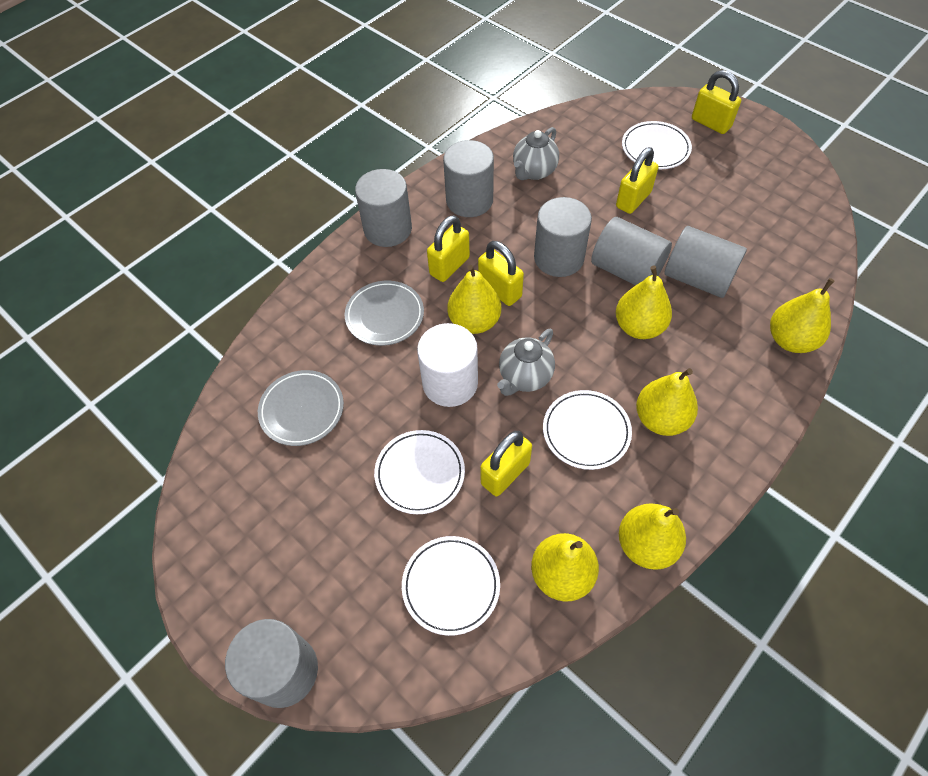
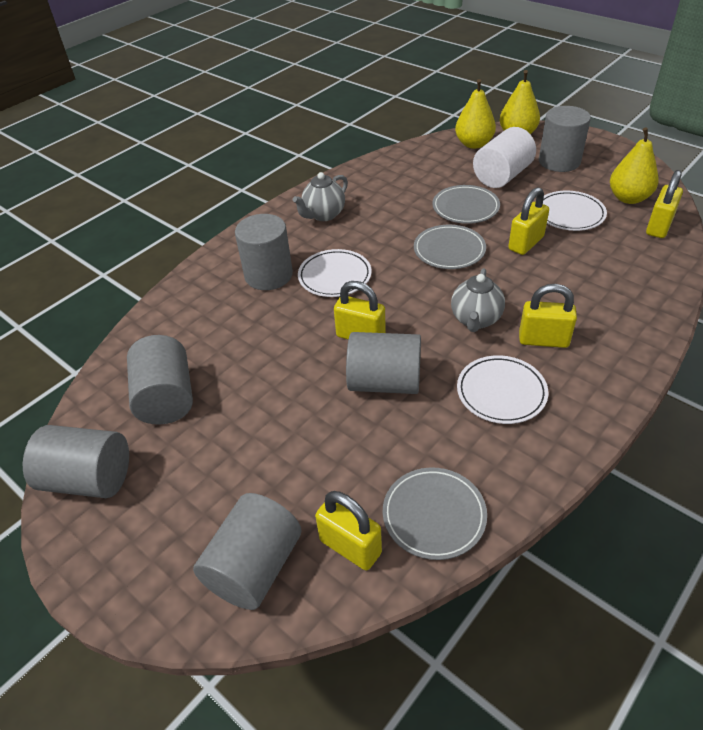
grey plate: [258,370,344,446] [345,281,424,346] = 2 -> [383,467,487,560] [414,225,486,269] [432,185,500,224] = 3
white plate: [374,430,465,514] [402,536,500,636] [543,390,632,470] [622,121,692,169] = 4 -> [298,249,372,297] [457,355,548,424] [543,191,607,231] = 3
yellow pear: [447,265,501,334] [531,533,599,601] [616,265,672,339] [619,503,686,570] [636,368,698,436] [770,278,834,353] = 6 -> [455,79,496,149] [500,70,540,134] [610,127,659,204] = 3

